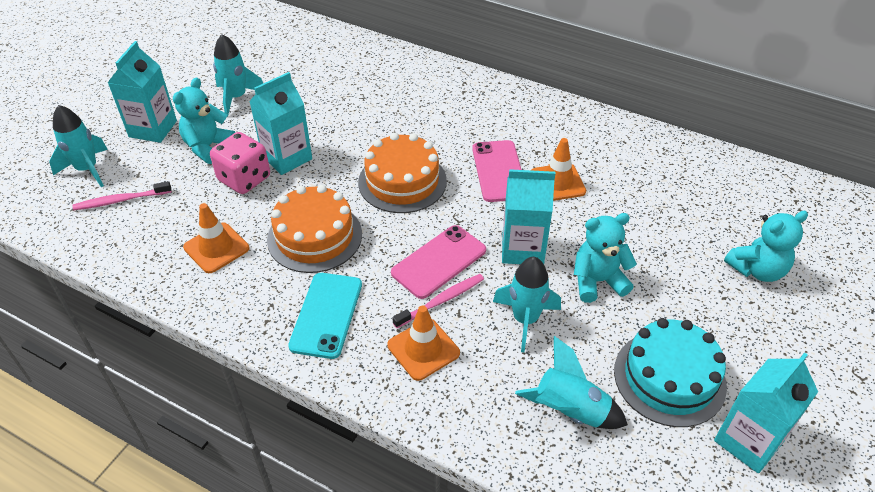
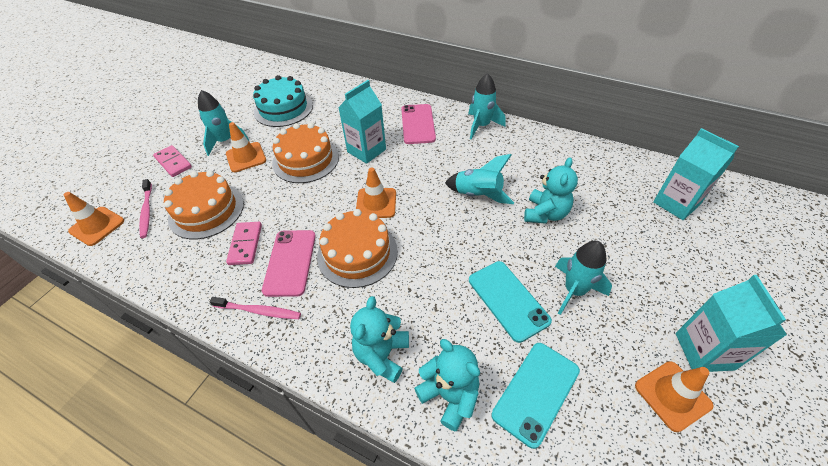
orange cake: [267,185,362,273] [358,133,447,213] = 2 -> [164,171,244,239] [272,123,339,183] [317,209,398,288] = 3
orange traffic cone: [183,203,249,273] [387,305,460,381] [531,138,586,201] = 3 -> [63,192,124,246] [226,122,266,172] [356,167,396,218] [635,361,714,432] = 4
pink dice: [210,132,270,194] = 1 -> none = 0
pink domino: none = 0 -> [153,145,192,177] [226,222,262,265] = 2
turquoise carton: [107,41,177,143] [249,72,312,175] [502,169,555,264] [714,352,818,473] = 4 -> [338,80,386,164] [653,128,739,220] [676,275,787,372] = 3
turquoise phone: [288,273,362,359] = 1 -> [469,261,552,343] [492,343,580,449] = 2

